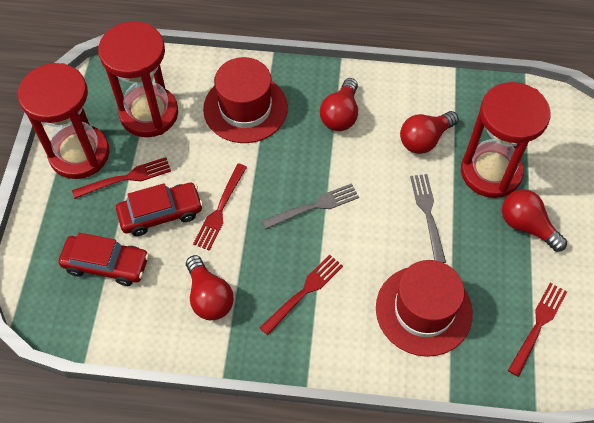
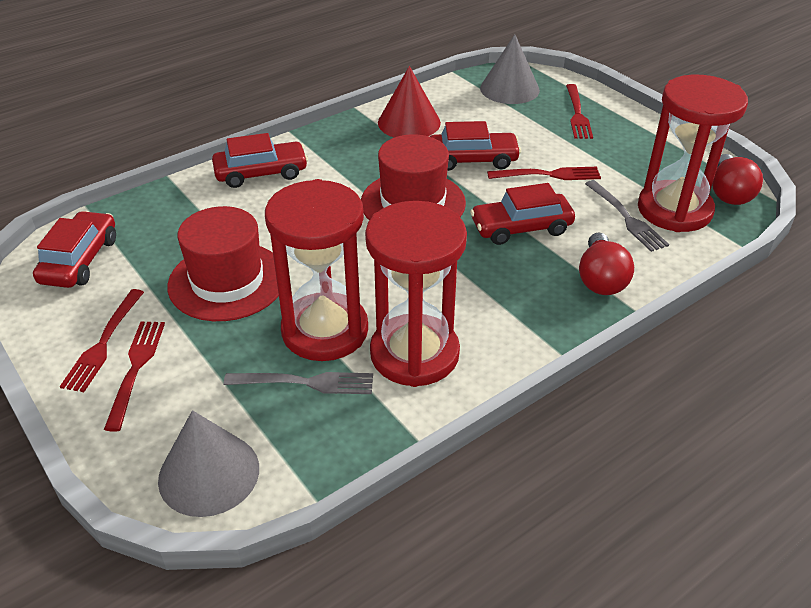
grey cone: none = 0 -> [158,410,259,517] [480,34,540,104] = 2
red car: [58,233,149,286] [116,183,203,236] = 2 -> [33,211,116,288] [212,133,308,188] [430,121,521,171] [470,183,575,245] = 4
red cone: none = 0 -> [378,66,441,138] = 1
red light bulb: [186,255,234,320] [320,78,358,131] [400,111,459,154] [502,189,567,252] = 4 -> [579,233,634,295] [712,154,763,205] = 2

